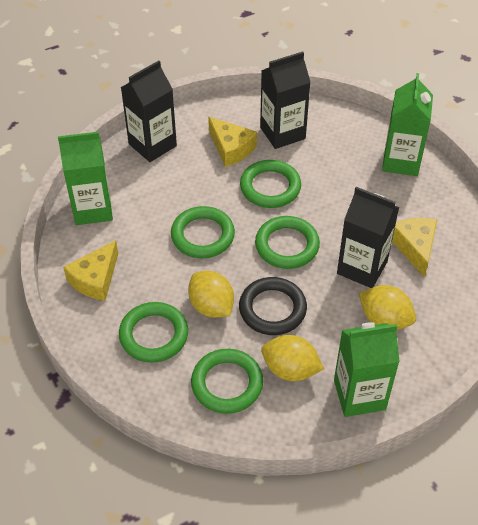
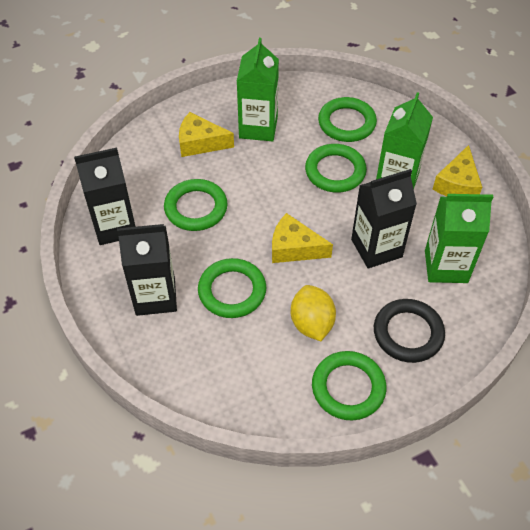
yellow lemon: [188,271,234,318] [261,335,324,381] [359,285,416,330] = 3 -> [291,285,336,341] = 1

